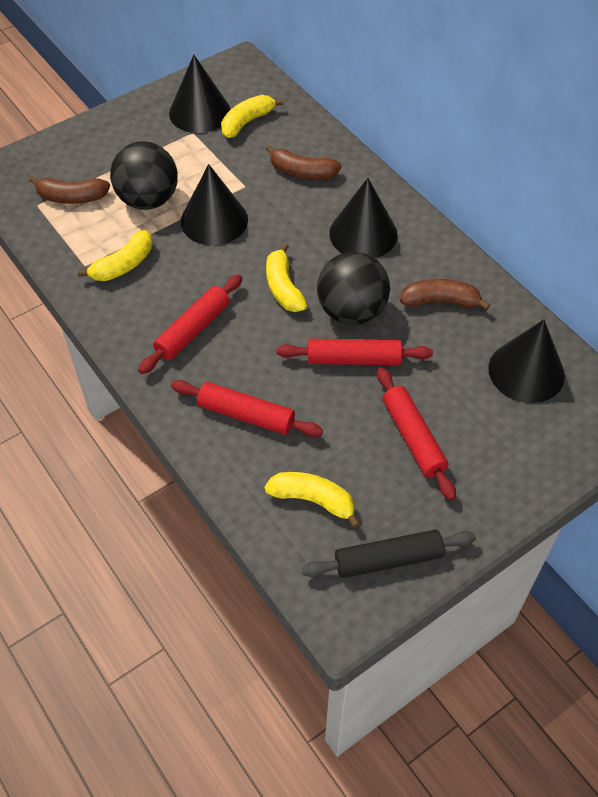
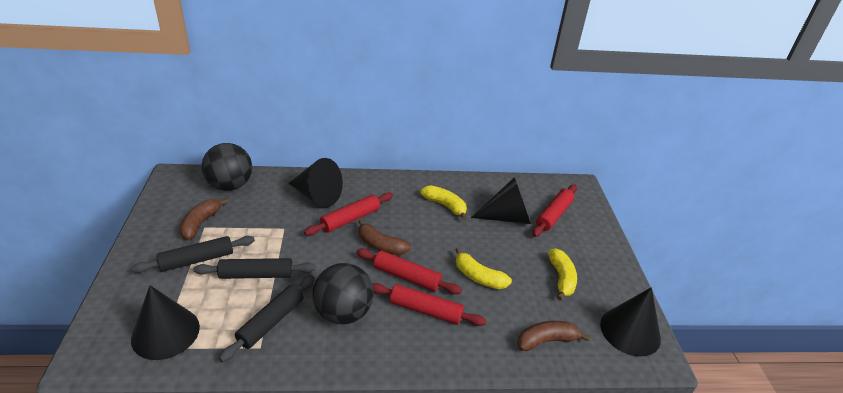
black rolling pin: [302,530,476,578] = 1 -> [132,236,255,273] [193,258,316,279] [219,275,315,362] = 3
yellow banana: [77,230,152,281] [221,95,283,138] [264,472,361,528] [266,243,307,312] = 4 -> [420,185,467,220] [455,248,512,289] [548,248,577,300] = 3

